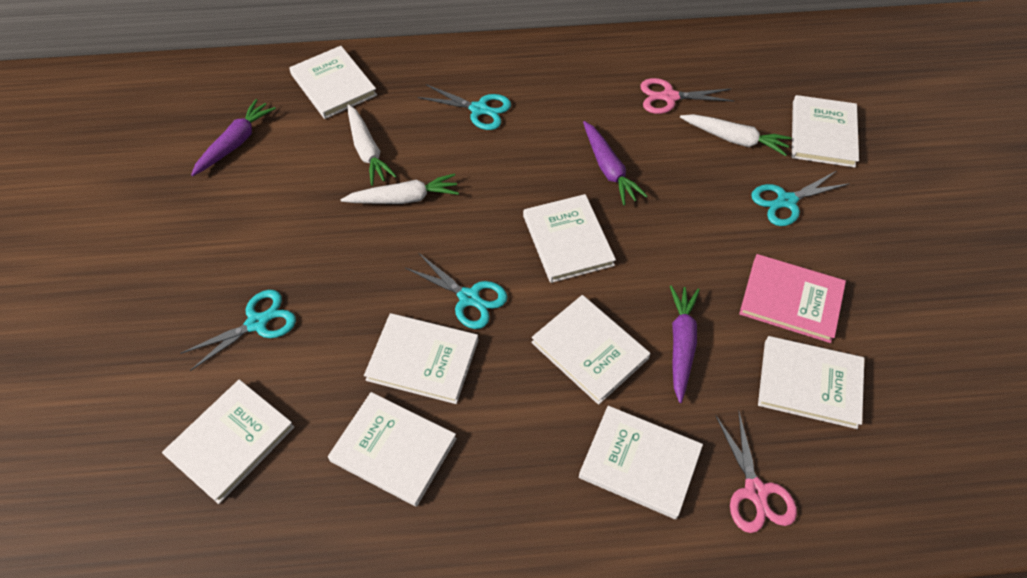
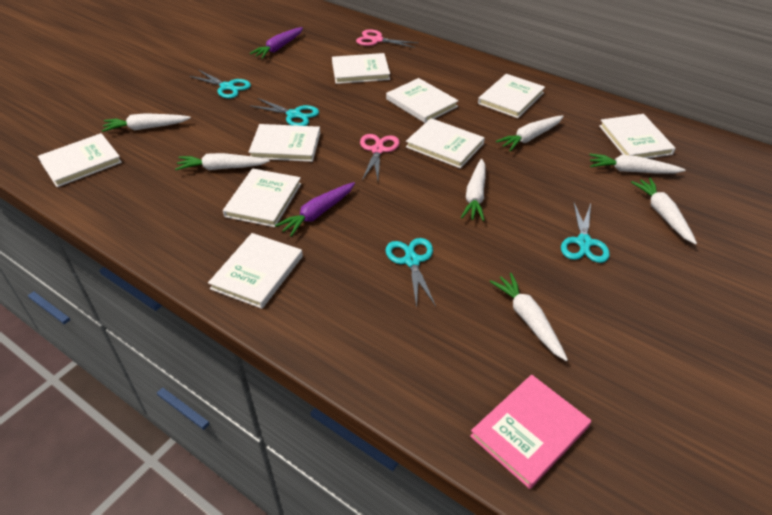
purple carrot: [191,99,276,176] [583,121,648,205] [670,285,700,403] = 3 -> [249,27,303,59] [275,182,355,237] = 2
white carrot: [340,173,459,204] [347,104,397,186] [680,114,791,156] = 3 -> [102,113,191,132] [175,153,270,170] [461,159,486,221] [490,273,568,361] [496,115,564,151] [589,154,685,174] [631,178,697,245] = 7

